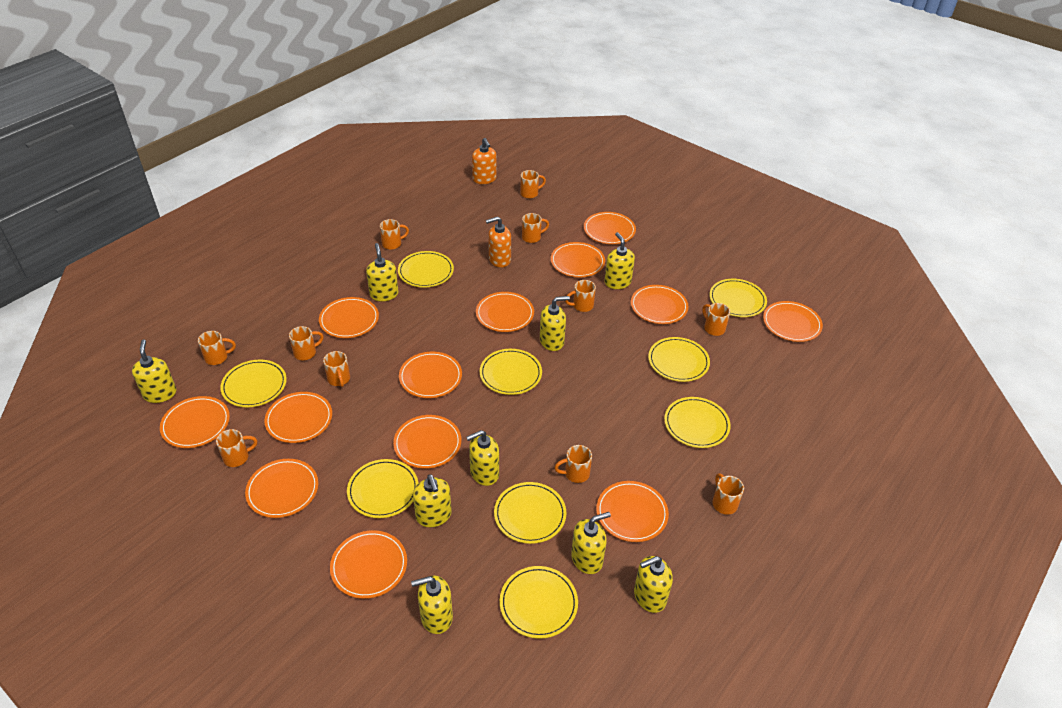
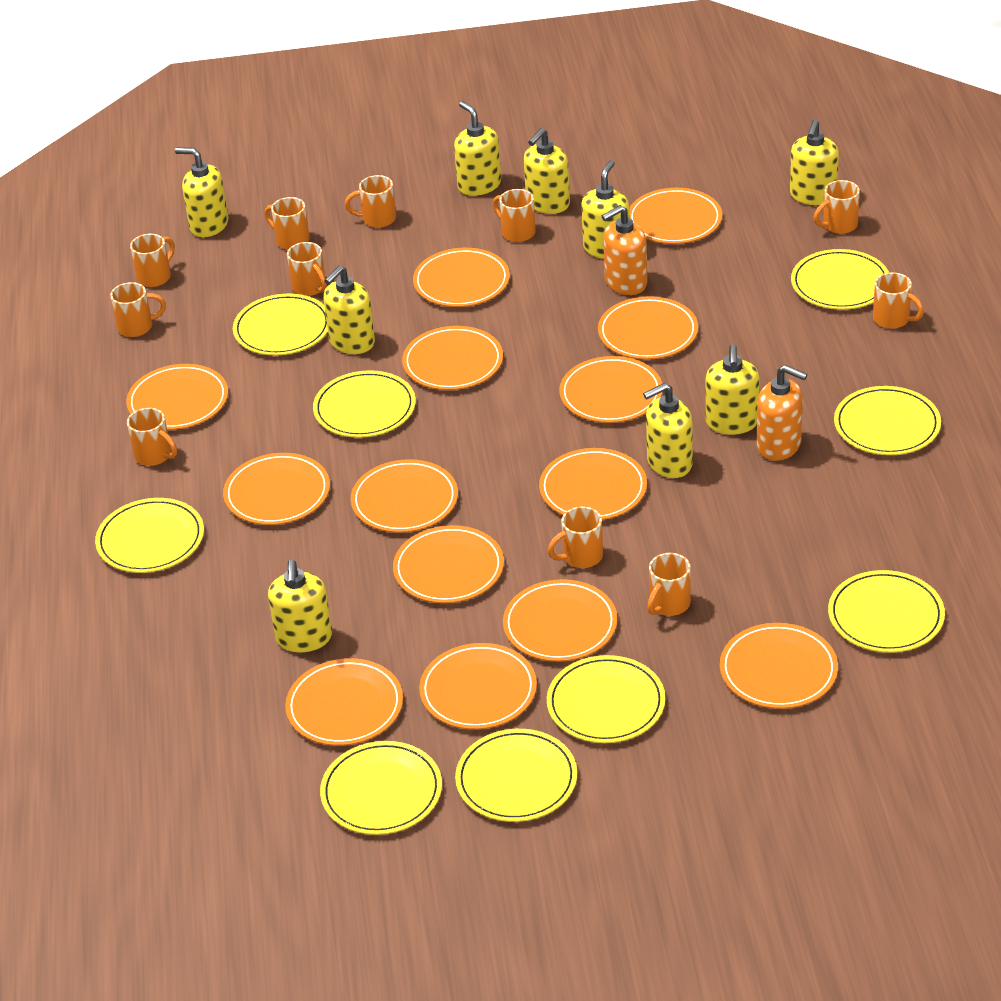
orange plate: [160,396,230,448] [245,459,318,518] [264,392,332,443] [319,297,379,338] [330,530,407,599] [393,415,461,469] [399,352,462,398] [476,292,534,332] [551,242,605,277] [584,212,636,244] [596,481,669,542] [631,285,689,324] [763,301,823,342] = 13 -> [126,364,228,430] [223,453,330,525] [285,658,403,746] [351,459,458,533] [393,525,504,603] [402,326,503,390] [413,248,510,307] [419,643,537,730] [503,579,617,662] [539,448,647,520] [559,356,662,423] [598,296,698,360] [629,188,722,244] [720,623,838,709] = 14

